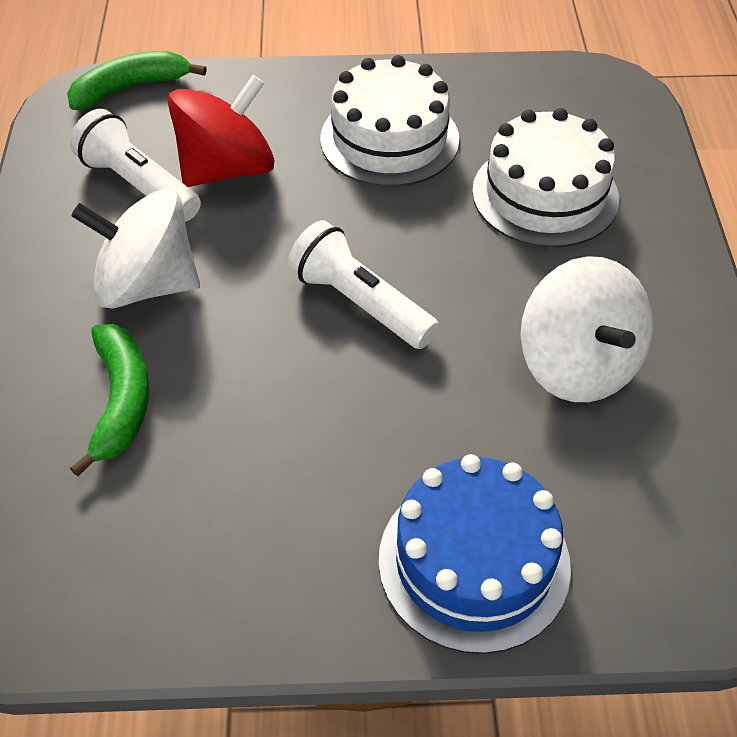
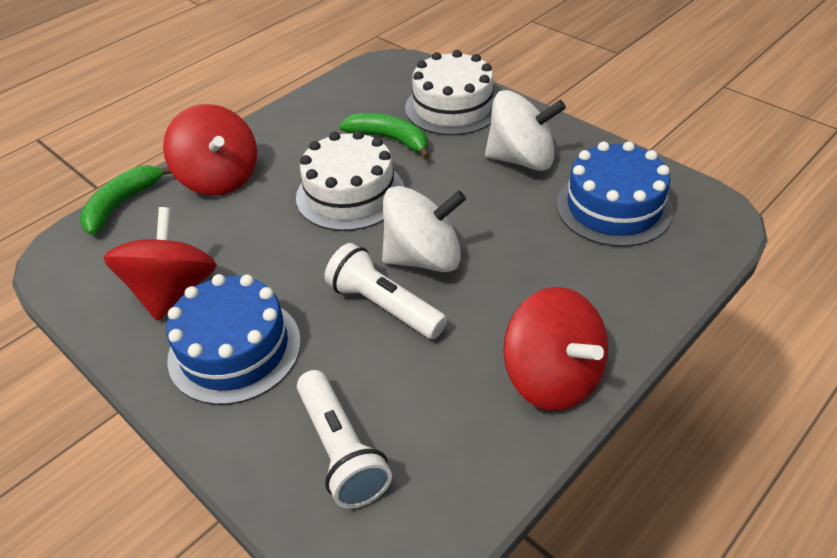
blue cake: [379,454,571,654] = 1 -> [166,274,301,405] [557,141,673,247] = 2
red spinning top: [168,75,274,187] = 1 -> [103,207,217,321] [163,104,257,196] [503,287,608,411] = 3

